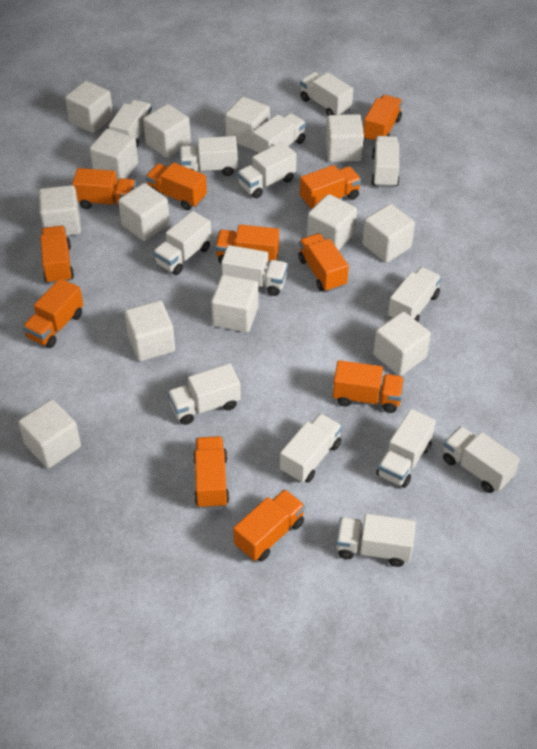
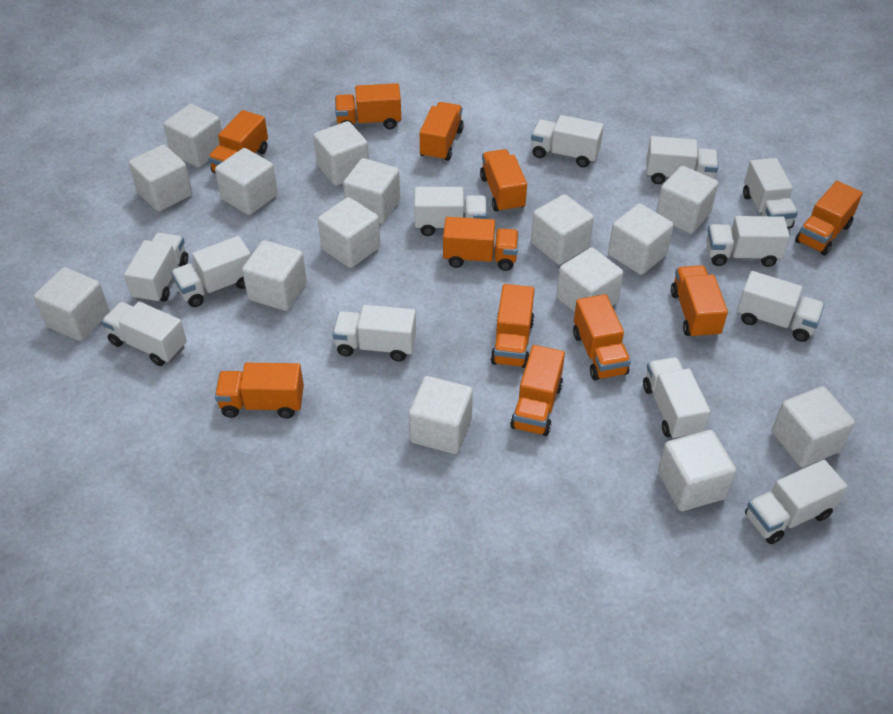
white cube: [18,399,81,468] [38,185,81,236] [65,81,113,133] [90,129,138,182] [118,183,170,241] [124,301,175,361] [143,104,191,158] [211,275,259,333] [225,97,270,149] [307,194,357,250] [326,114,364,162] [362,204,415,263] [373,312,431,376] = 13 -> [34,267,110,341] [129,145,192,212] [163,104,222,168] [215,148,278,215] [242,240,307,311] [313,121,369,186] [318,197,380,268] [343,158,400,224] [409,376,473,454] [531,194,594,265] [556,247,623,313] [608,204,674,275] [656,166,718,234] [658,430,736,511] [772,386,855,467] = 15
white truck: [109,100,152,148] [153,211,212,275] [168,363,241,425] [179,136,238,176] [221,245,288,296] [237,142,297,198] [253,113,306,155] [280,413,342,483] [300,72,353,116] [336,514,416,567] [371,136,399,188] [376,409,436,488] [388,267,442,322] [443,426,520,493] = 14 -> [102,302,187,366] [124,233,188,304] [171,236,251,307] [333,305,416,361] [414,187,487,236] [531,115,604,167] [643,357,710,439] [646,136,718,184] [706,216,790,267] [737,271,825,342] [743,158,798,228] [745,460,847,544] = 12

